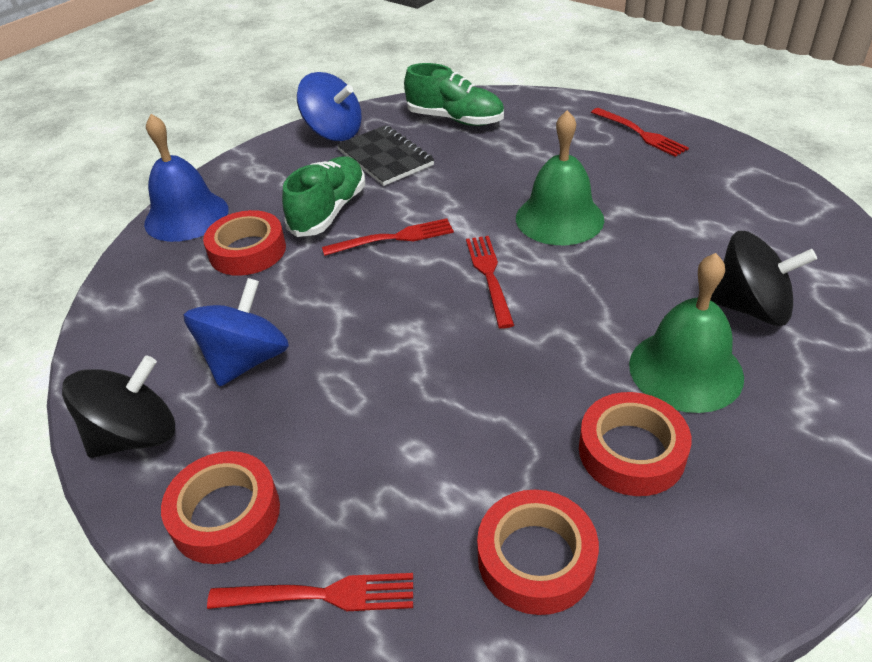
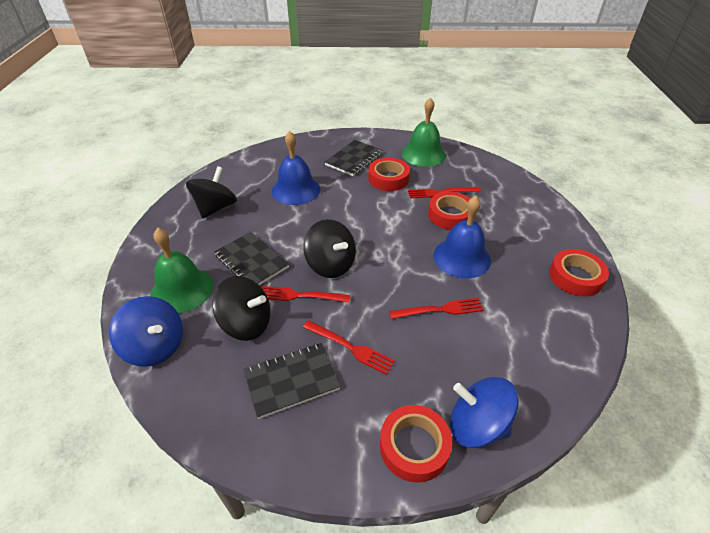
black notebook: [337,125,435,186] = 1 -> [214,232,289,285] [243,343,341,419] [325,140,383,176] = 3
black spinning top: [62,356,175,458] [710,231,817,326] = 2 -> [186,166,237,219] [212,276,271,341] [303,219,356,278] = 3
blue bell: [144,114,228,242] = 1 -> [272,131,320,205] [433,196,491,278] = 2
green shoe: [282,157,365,237] [404,63,504,126] = 2 -> none = 0

